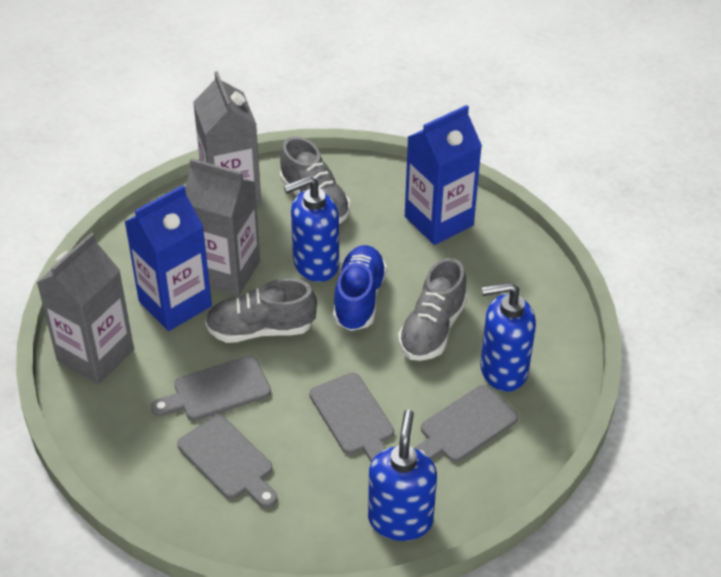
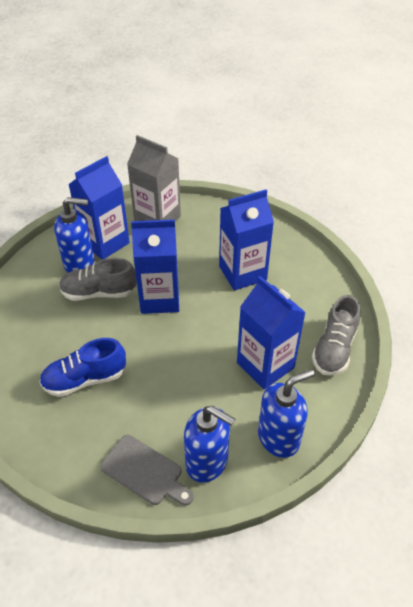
blue carton: [125,185,212,331] [405,105,482,245] = 2 -> [68,156,130,259] [131,219,179,314] [219,189,274,291] [237,276,306,389] = 4
grey carton: [36,232,134,384] [185,158,260,296] [193,71,261,205] = 3 -> [127,135,181,222] = 1
grey cutting board: [151,356,271,421] [177,415,277,508] [309,373,394,462] [414,385,519,462] = 4 -> [100,435,194,506] = 1
grey shoe: [205,278,317,343] [280,136,350,224] [398,258,467,361] = 3 -> [59,258,137,301] [312,295,361,376] = 2

